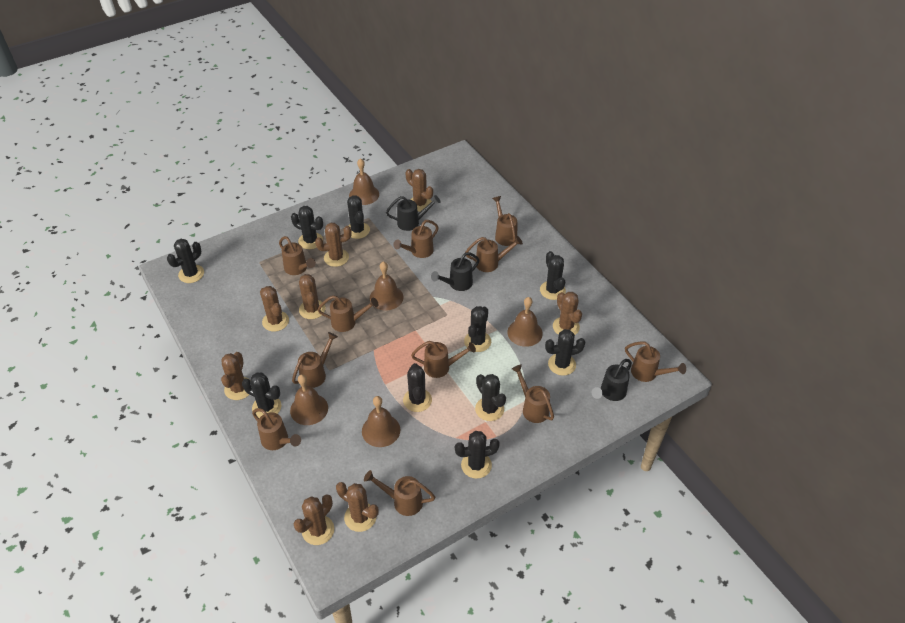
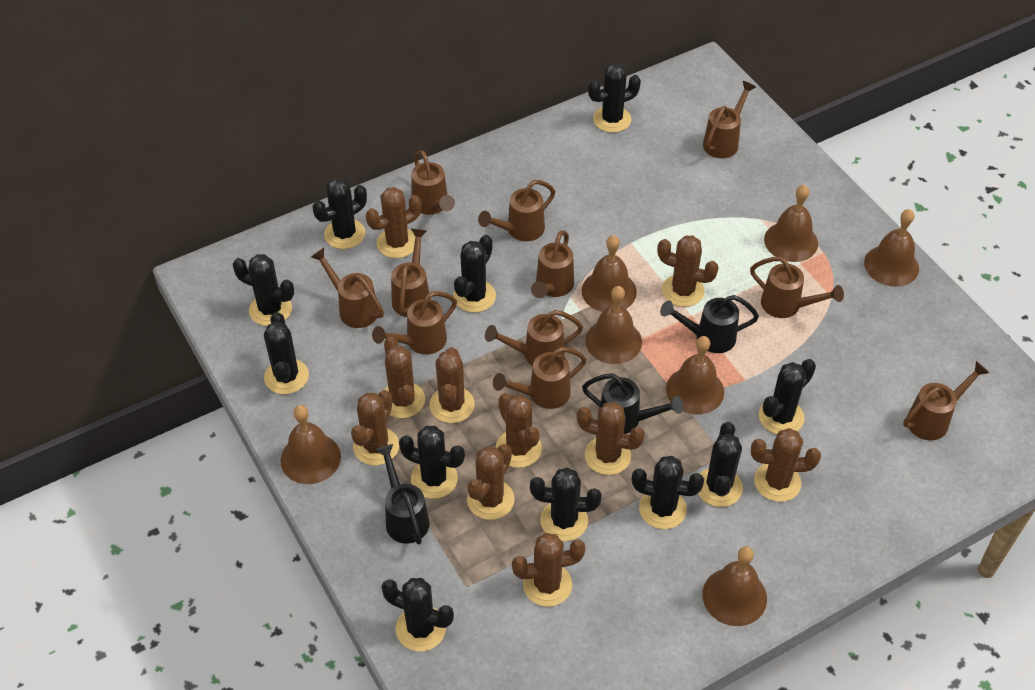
black cactus: [167,239,204,283] [242,372,281,418] [291,206,323,249] [347,195,370,239] [403,363,432,412] [455,431,500,479] [464,306,491,352] [475,374,506,421] [540,251,566,300] [545,329,585,376] = 10 -> [233,254,294,326] [264,312,309,394] [313,178,367,249] [381,578,454,651] [399,426,465,499] [453,235,496,313] [530,467,602,541] [588,63,641,133] [632,456,704,529] [698,422,743,507] [759,359,816,434] = 11
brown bell: [290,374,328,425] [349,158,379,205] [362,396,400,447] [370,261,403,310] [507,297,543,347] = 5 -> [280,405,341,484] [582,235,637,312] [585,286,642,364] [666,336,724,415] [702,546,767,626] [764,185,818,262] [864,209,919,287] = 7
brown cactus: [221,352,250,400] [260,286,289,332] [293,495,334,545] [299,274,326,319] [315,223,352,267] [336,482,378,532] [406,169,433,212] [553,292,582,335] = 8 -> [351,390,399,465] [366,187,421,258] [384,336,425,418] [429,347,475,423] [467,444,515,520] [496,393,542,468] [512,533,586,607] [577,402,645,475] [657,235,719,307] [751,428,821,502] = 10

